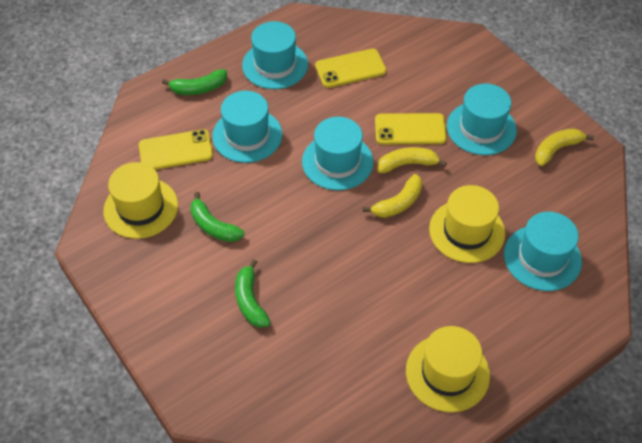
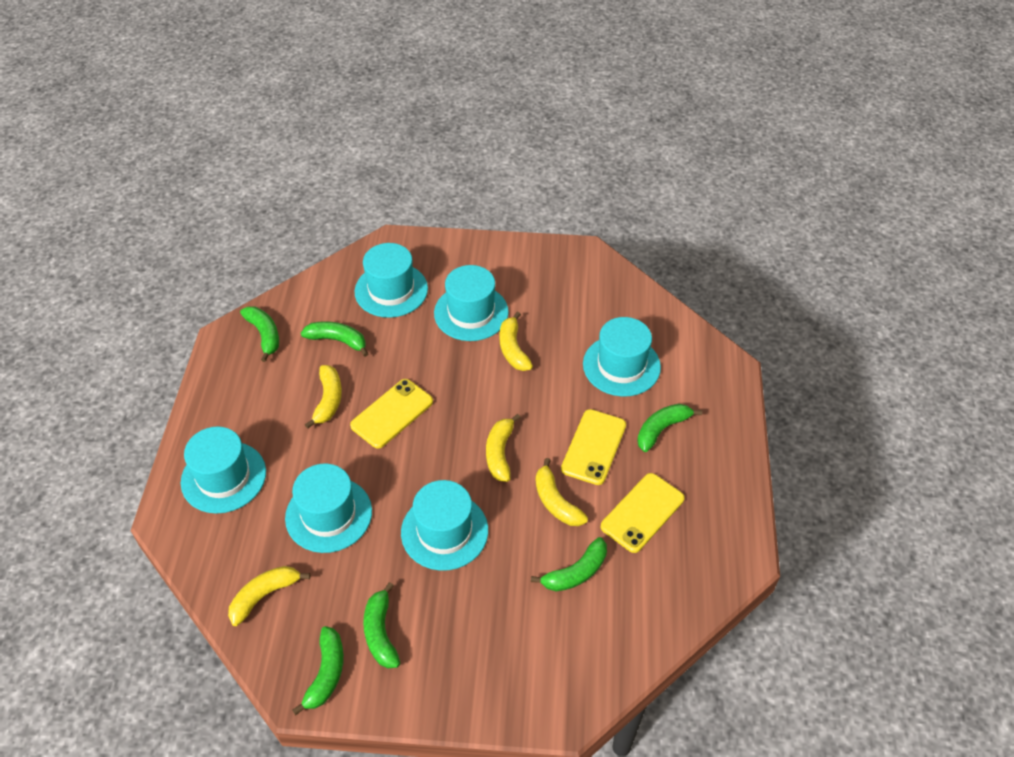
green banana: [162,69,227,95] [190,192,245,242] [235,259,271,328] = 3 -> [240,306,279,362] [292,626,344,715] [301,321,369,357] [363,582,400,668] [531,537,607,591] [637,404,702,452] = 6
turquoise hat: [212,91,282,163] [242,21,308,89] [302,117,374,190] [447,84,517,155] [504,212,582,291] = 5 -> [181,427,266,514] [285,464,372,553] [355,243,428,318] [401,480,488,571] [434,265,509,341] [583,317,661,397] = 6
yellow banana: [363,174,422,218] [377,147,447,173] [535,128,594,166] = 3 -> [228,566,310,626] [305,365,342,429] [486,414,521,482] [499,312,533,371] [536,458,588,526] = 5
yellow hat: [103,162,178,239] [406,326,490,412] [429,185,505,263] = 3 -> none = 0

